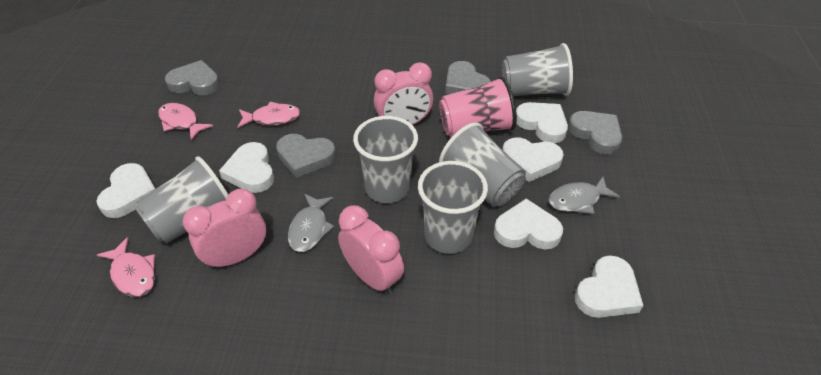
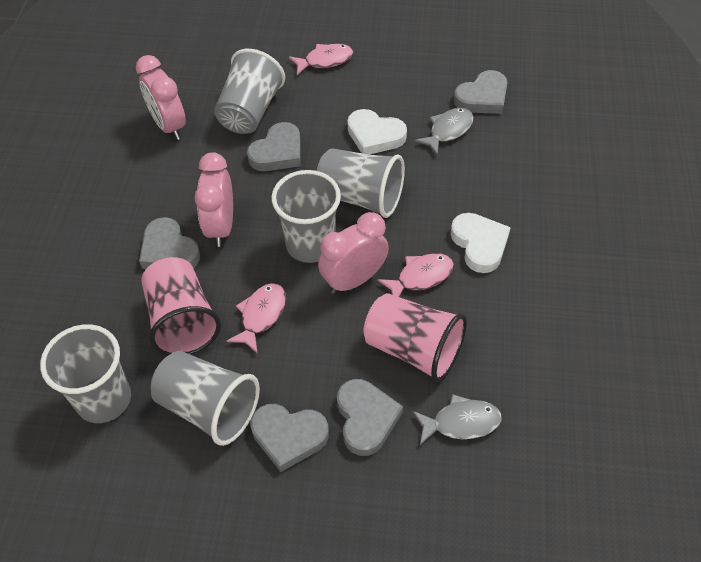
grey heart: [165,60,220,95] [276,134,336,178] [445,61,491,94] [568,111,622,154] = 4 -> [139,217,200,269] [247,122,301,171] [250,404,329,472] [337,379,403,456] [454,70,508,114] = 5
pink cup: [439,76,517,137] = 1 -> [142,257,221,356] [363,293,467,382] = 2
white heart: [96,163,155,218] [219,142,274,193] [494,199,563,249] [502,138,564,182] [516,102,568,143] [575,255,643,318] = 6 -> [347,109,407,155] [451,213,511,273] = 2

